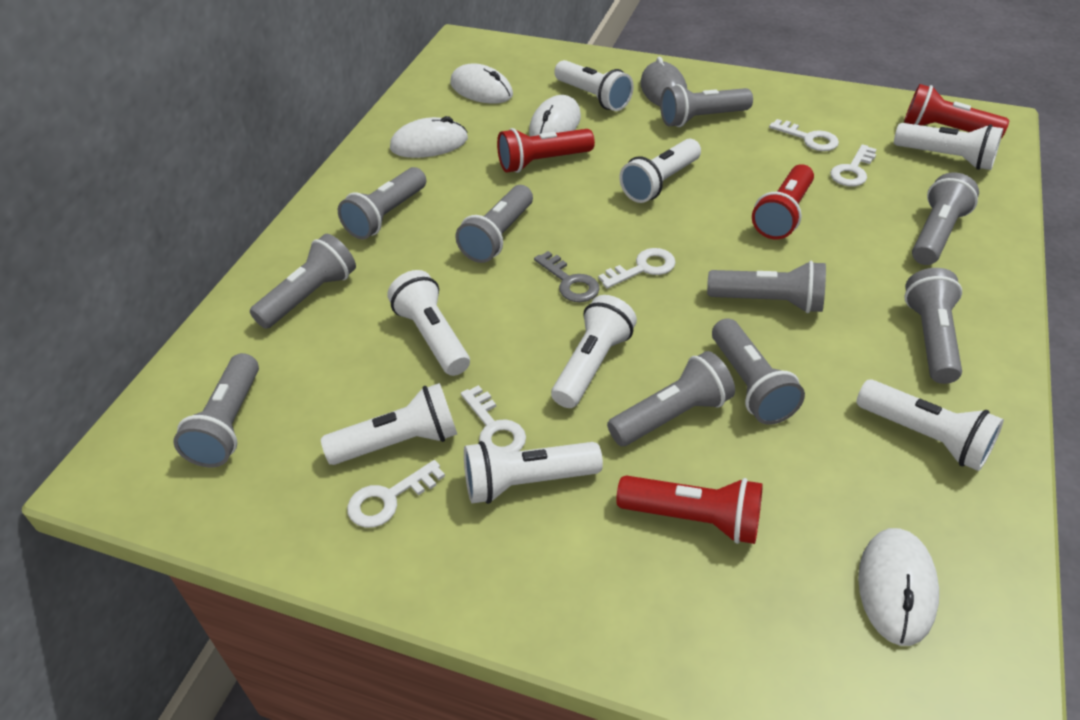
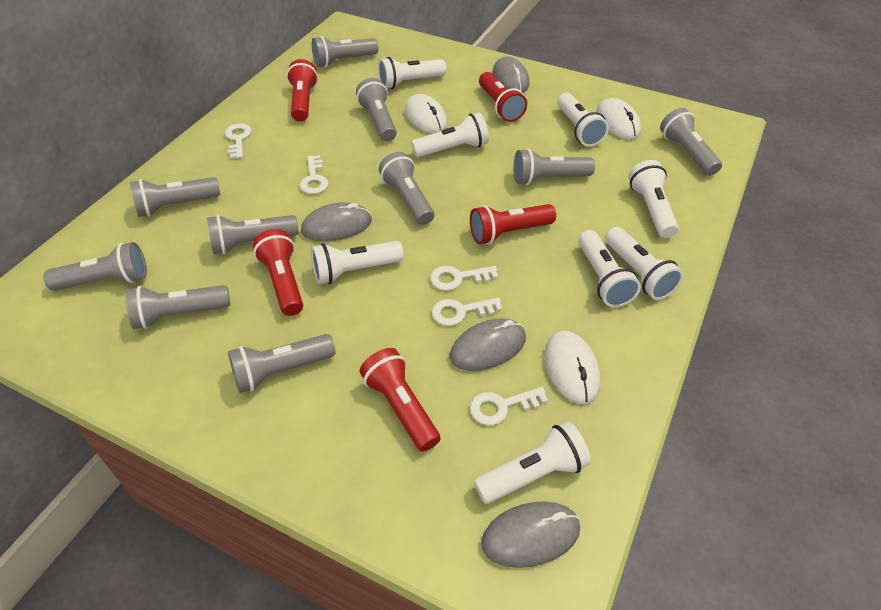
grey key: [534,251,600,302] = 1 -> none = 0
grey mouse: [640,57,687,106] = 1 -> [301,202,372,241] [450,318,526,371] [481,502,580,568] [492,56,529,93] = 4
red flashlight: [497,128,595,173] [616,475,763,544] [752,164,814,239] [904,84,1009,139] = 4 -> [253,229,303,316] [287,59,318,122] [360,348,440,452] [470,204,556,244] [479,72,527,122] = 5
white mouse: [390,116,468,158] [450,63,513,104] [529,95,581,136] [858,528,939,646] = 4 -> [405,94,448,133] [544,331,600,404] [596,98,641,139] = 3

